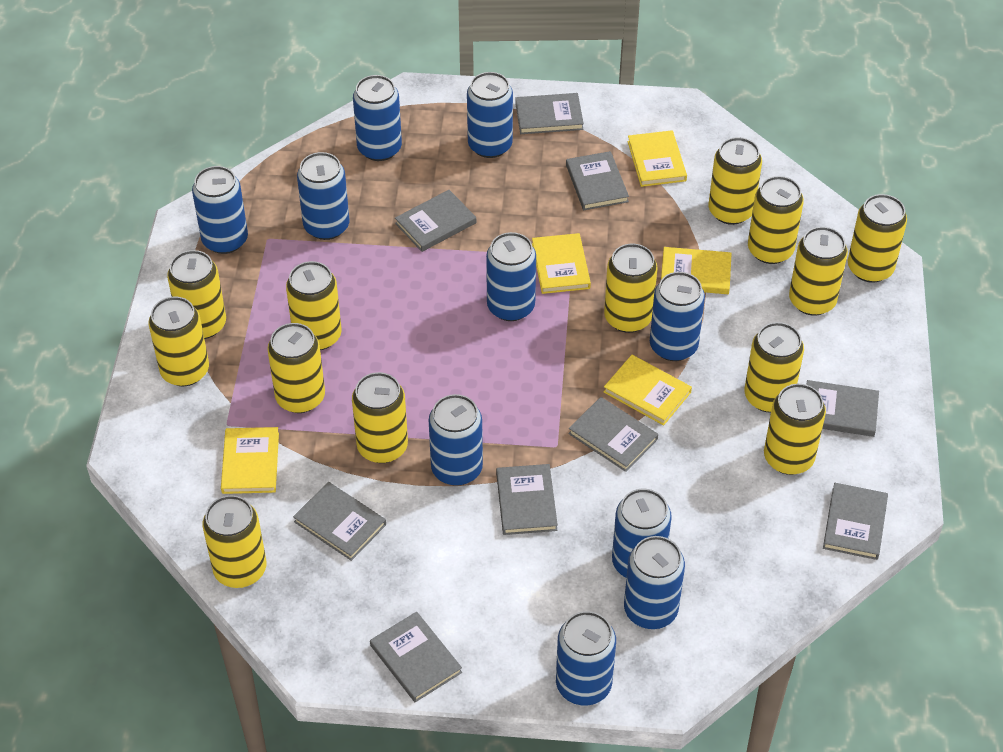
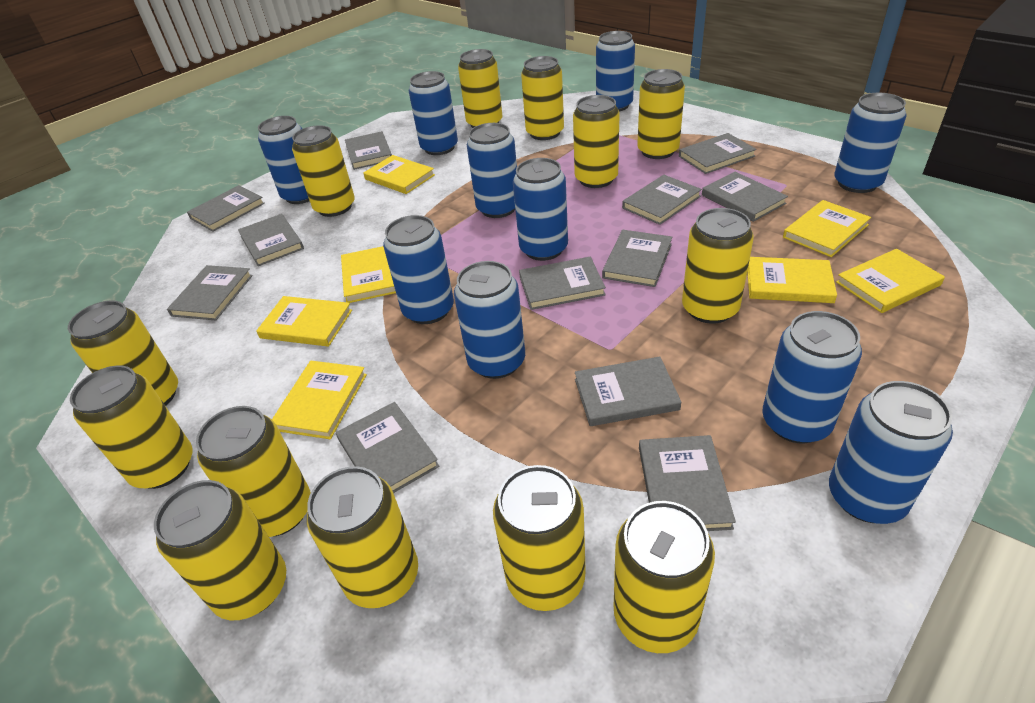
grey book: [293,482,386,561] [370,612,462,702] [395,190,476,252] [496,464,558,535] [515,93,584,134] [566,151,629,210] [568,397,658,472] [806,380,879,437] [823,483,888,560] = 9 -> [167,265,253,321] [187,185,265,232] [238,214,304,266] [336,402,440,493] [345,131,392,170] [519,257,606,310] [575,357,681,426] [602,230,672,287] [622,175,702,225] [639,435,736,531] [679,133,757,174] [702,172,788,222] = 12
yellow book: [221,427,279,494] [532,233,591,294] [604,355,692,426] [627,130,687,187] [661,247,732,294] = 5 -> [256,296,352,347] [272,361,367,439] [341,246,396,303] [363,155,435,194] [747,257,837,303] [783,200,871,257] [836,249,945,313] = 7

